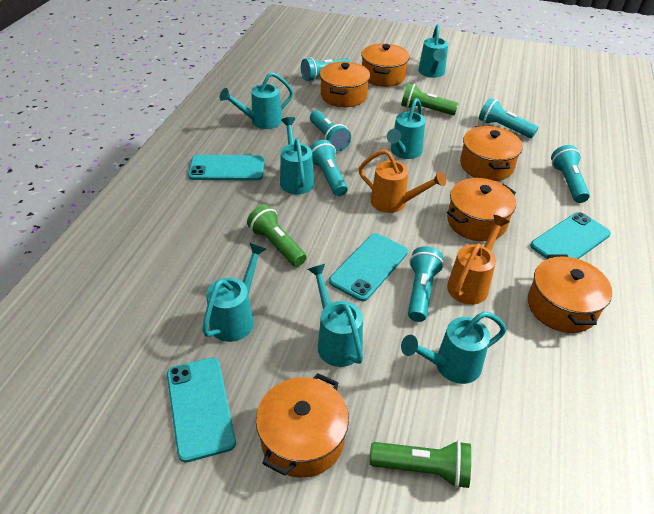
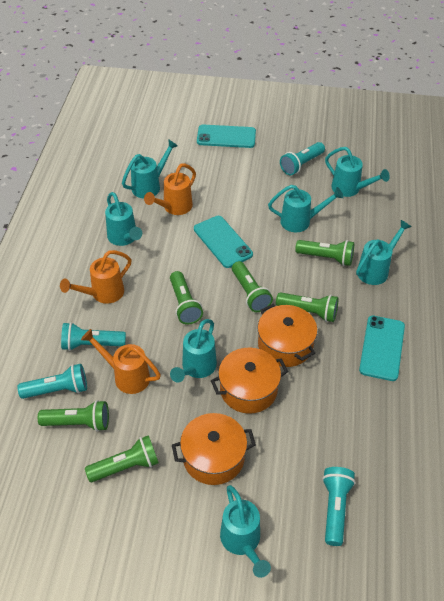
green flashlight: [247,205,307,267] [370,440,471,488] [401,83,458,115] = 3 -> [38,400,109,432] [85,435,159,482] [170,271,203,325] [232,261,273,312] [276,292,338,322] [295,240,354,266] = 6
orange pot: [256,373,349,478] [320,61,370,107] [361,43,409,87] [447,178,516,241] [460,126,522,181] [528,254,612,333] = 6 -> [172,413,256,485] [211,348,288,414] [257,303,317,367] = 3
orange watering can: [359,149,446,213] [447,215,509,305] = 2 -> [60,250,132,304] [81,329,161,394] [144,163,196,215] = 3
turquoise flashlight: [301,57,351,81] [310,110,351,151] [310,140,348,196] [408,246,444,322] [479,98,538,138] [551,145,590,203] = 6 -> [17,364,87,399] [61,322,126,351] [280,142,325,175] [322,467,355,546] = 4
turquoise phone: [167,358,236,463] [188,155,265,181] [329,233,408,301] [530,212,611,259] = 4 -> [194,216,253,268] [197,125,256,148] [359,316,405,381] = 3

